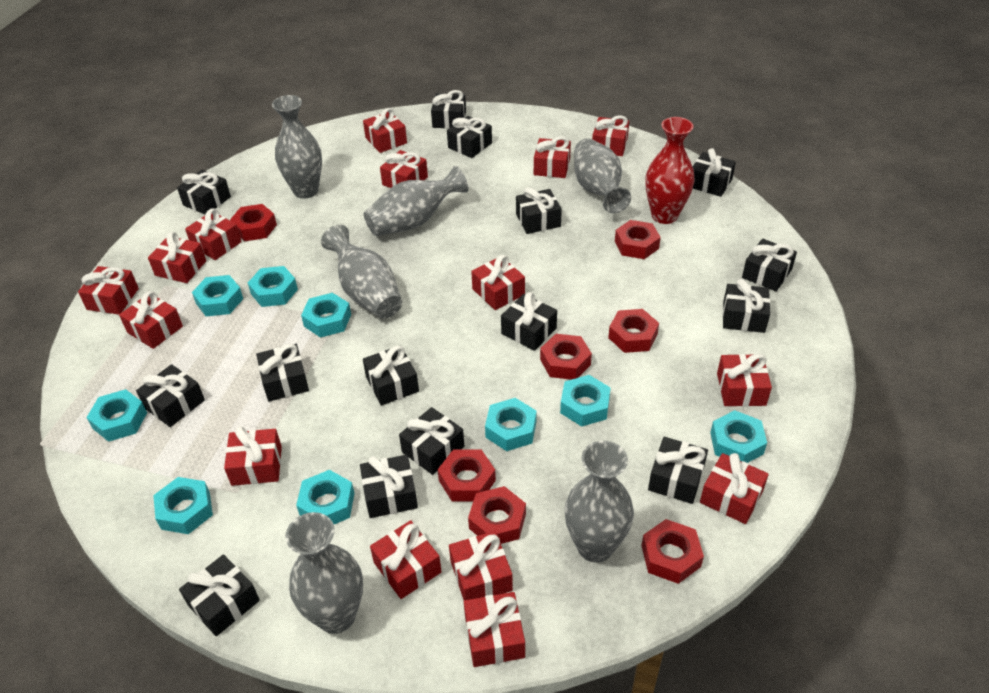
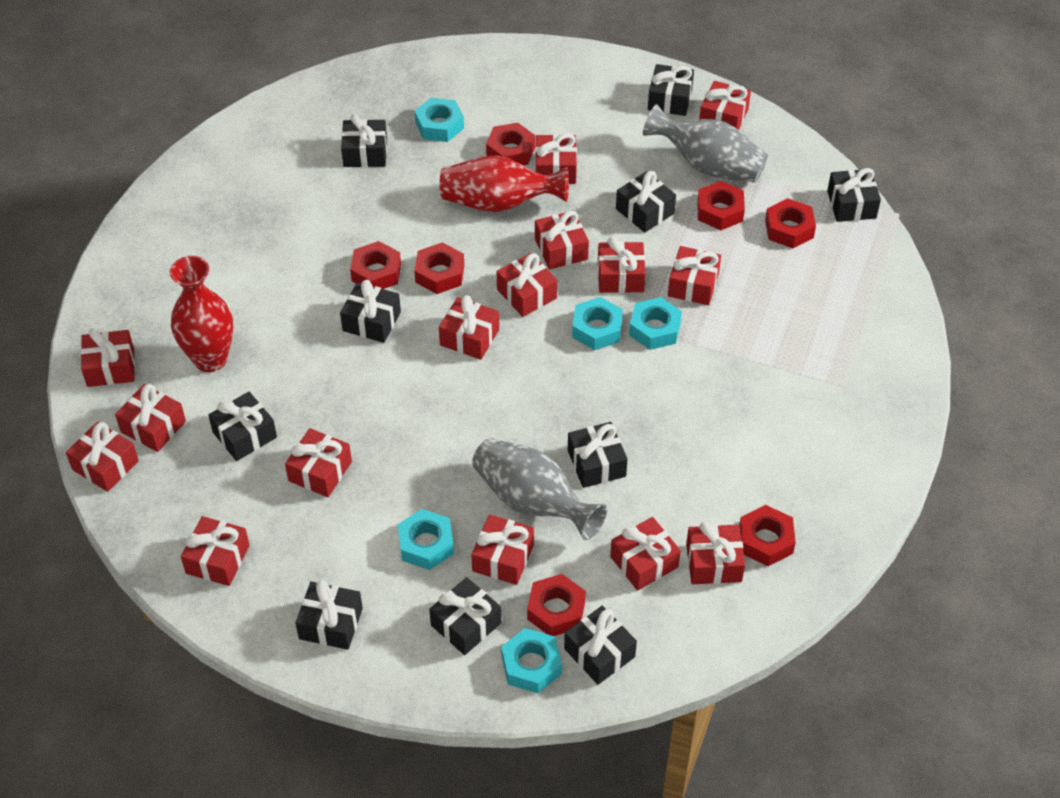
black gift: [136,364,205,427] [177,170,231,214] [179,554,260,636] [256,344,309,402] [360,455,418,518] [363,345,419,406] [399,407,464,475] [431,90,466,129] [447,116,492,158] [501,292,557,351] [516,187,562,234] [648,437,708,504] [692,148,736,197] [723,279,770,333] [742,239,797,291] = 15 -> [208,392,277,461] [295,580,363,650] [340,280,401,343] [341,114,387,167] [429,577,501,655] [564,606,637,685] [568,422,628,488] [616,171,676,233] [648,64,694,116] [827,168,881,222] = 10
grey vase: [272,95,322,198] [286,512,363,634] [321,225,402,319] [364,166,468,236] [564,441,634,562] [574,138,631,213] = 6 -> [472,438,607,540] [643,104,768,183] = 2
red vase: [645,117,695,224] = 1 -> [170,256,233,372] [440,155,569,212] = 2
turquoise nut: [86,389,147,442] [153,477,213,534] [192,275,243,317] [248,266,298,307] [296,470,355,524] [301,293,351,338] [485,398,537,451] [560,375,611,427] [710,410,767,463] = 9 -> [398,509,454,570] [415,98,464,142] [501,628,562,693] [572,297,623,350] [629,297,682,350] = 5

